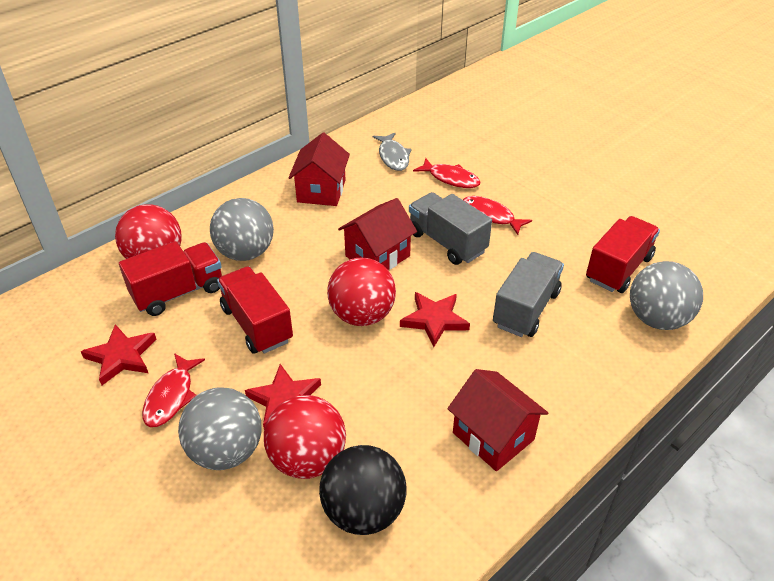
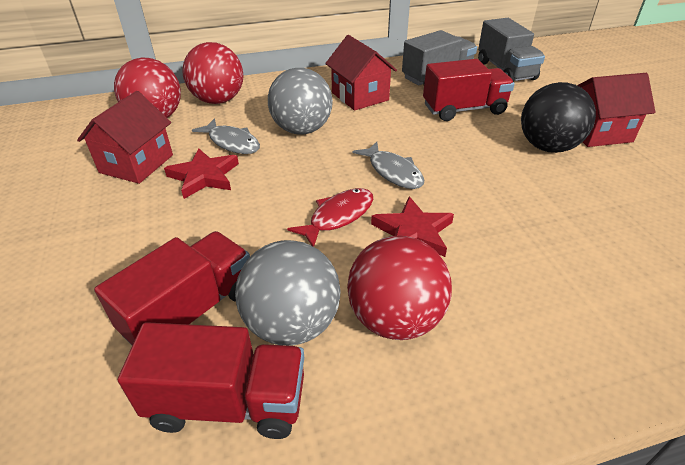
grey ball: [178,388,261,470] [210,198,274,261] [630,261,703,330] = 3 -> [235,240,341,345] [268,68,333,135] = 2
grey fish: [373,133,412,171] = 1 -> [192,119,260,154] [352,142,424,189] = 2
red fish: [142,353,205,427] [413,158,480,188] [463,196,532,235] = 3 -> [287,188,373,247] = 1
red star: [81,324,157,385] [245,364,321,429] [400,292,470,347] = 3 -> [164,148,239,199] [371,196,454,257] = 2

